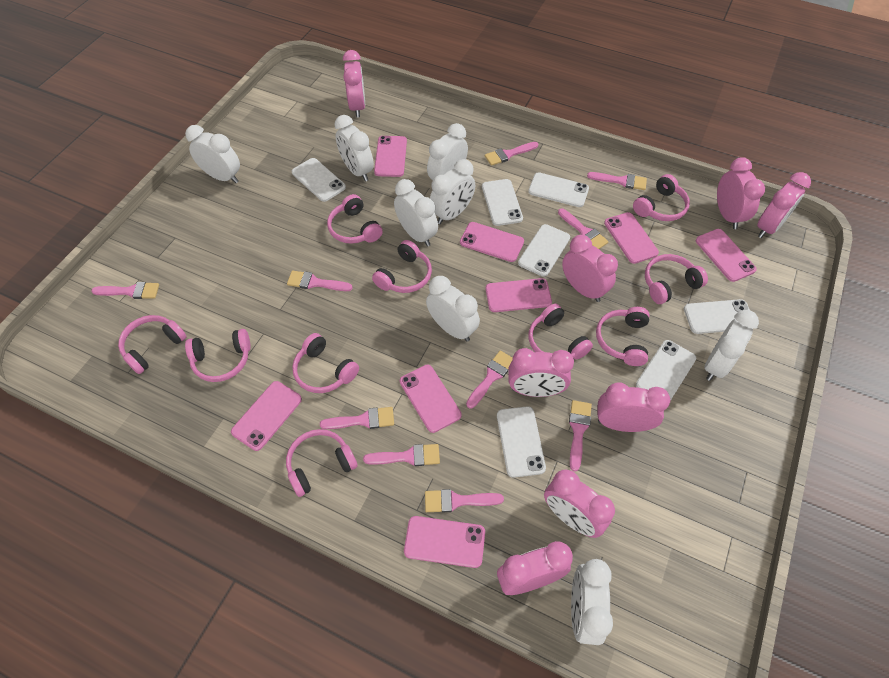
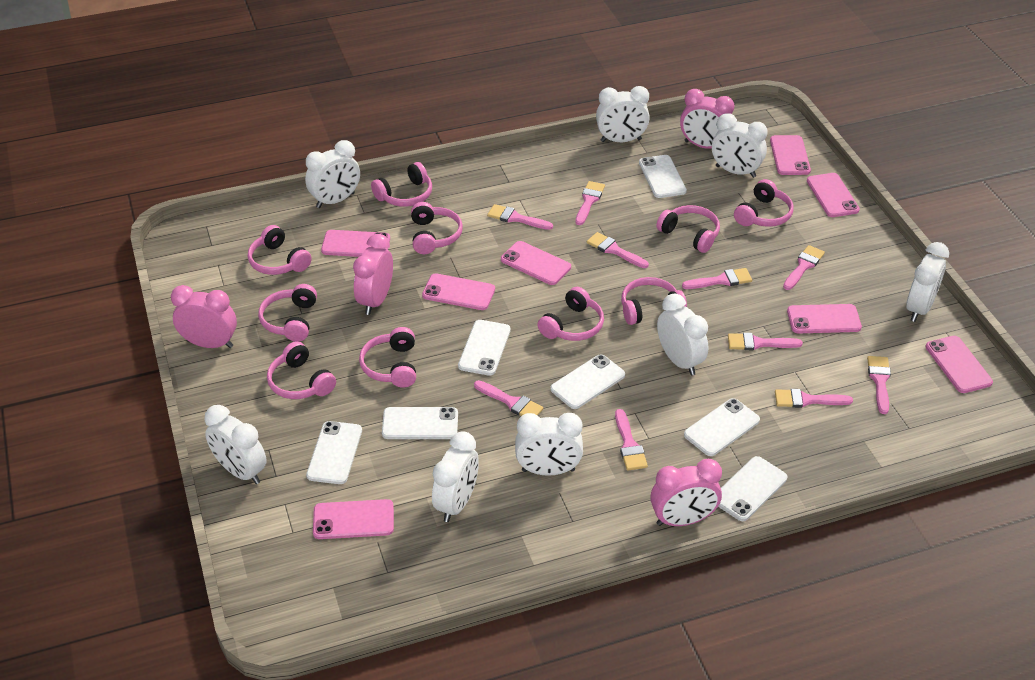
pink clock: [343,50,365,117] [497,541,573,595] [508,348,574,397] [544,469,615,538] [562,235,618,302] [598,382,670,432] [717,157,765,229] [757,172,811,238] = 8 -> [171,285,237,348] [353,234,393,315] [650,459,722,526] [680,89,734,149] = 4

